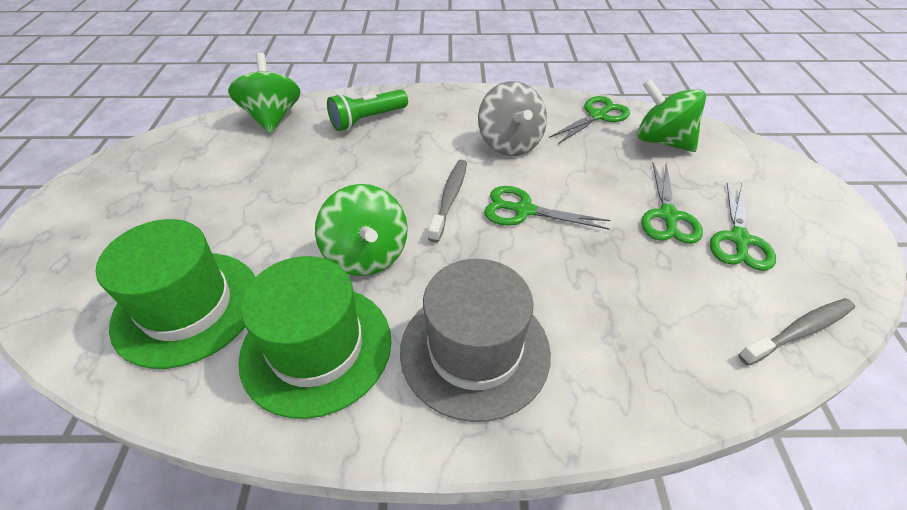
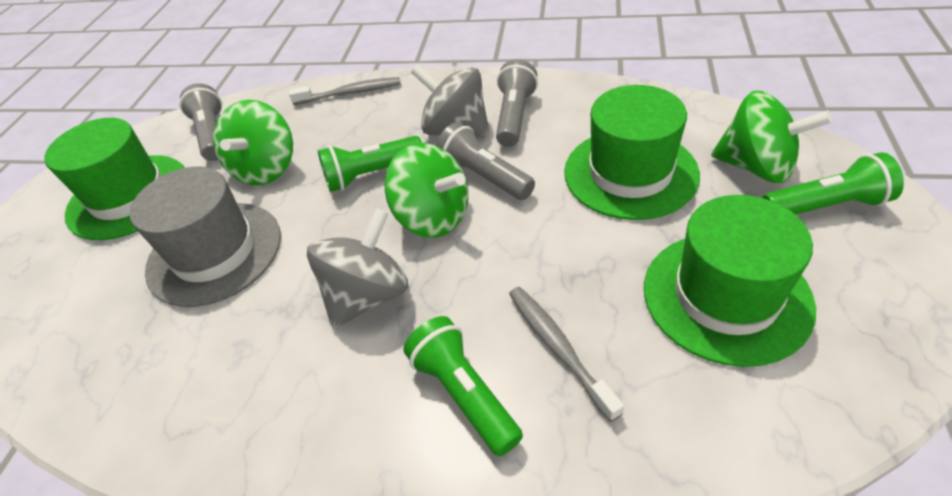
green flashlight: [327,89,408,131] = 1 -> [318,136,422,192] [403,316,523,456] [762,152,904,215] = 3
green hat: [96,219,255,369] [238,256,391,419] = 2 -> [44,118,185,240] [564,85,700,220] [644,195,816,367] = 3
green scissors: [484,186,610,230] [549,96,630,144] [641,162,703,244] [710,182,776,271] = 4 -> none = 0
grey flashlight: none = 0 -> [179,83,222,161] [436,123,535,200] [496,59,538,147] = 3
grey spinning top: [478,81,547,156] = 1 -> [307,208,408,328] [411,65,490,137] = 2

